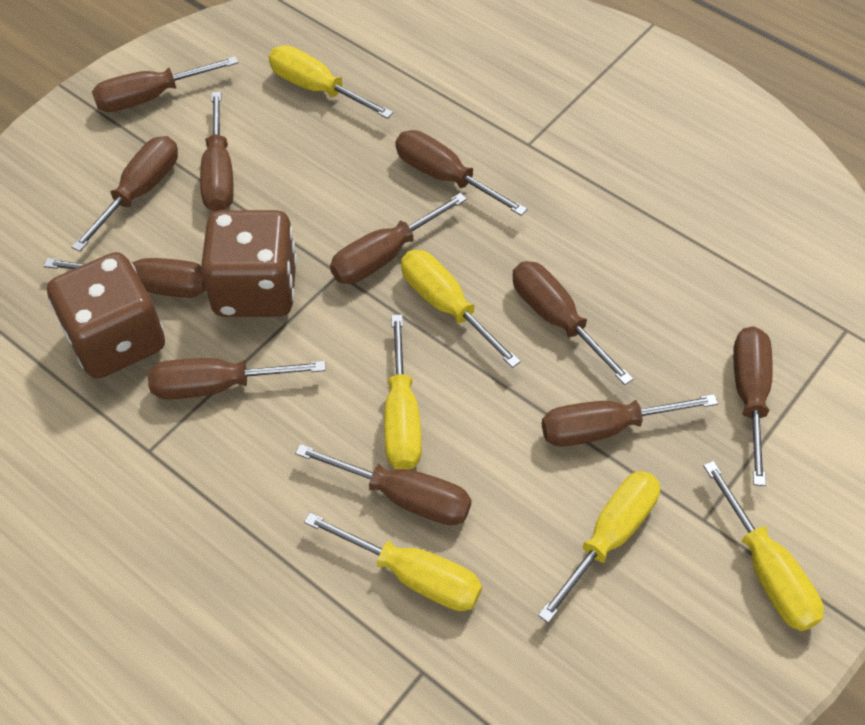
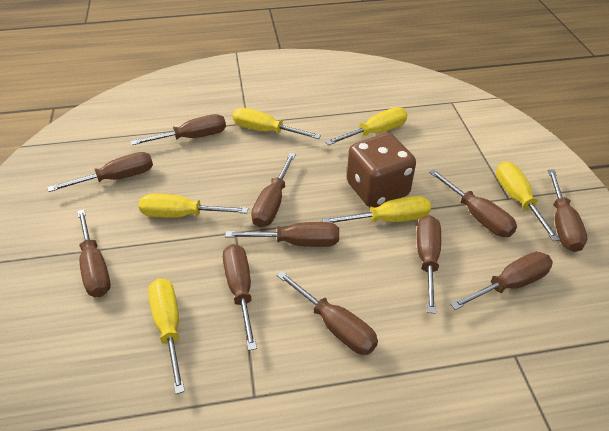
brown dice: [47,252,165,379] [201,210,297,317] = 2 -> [347,133,416,208] = 1

